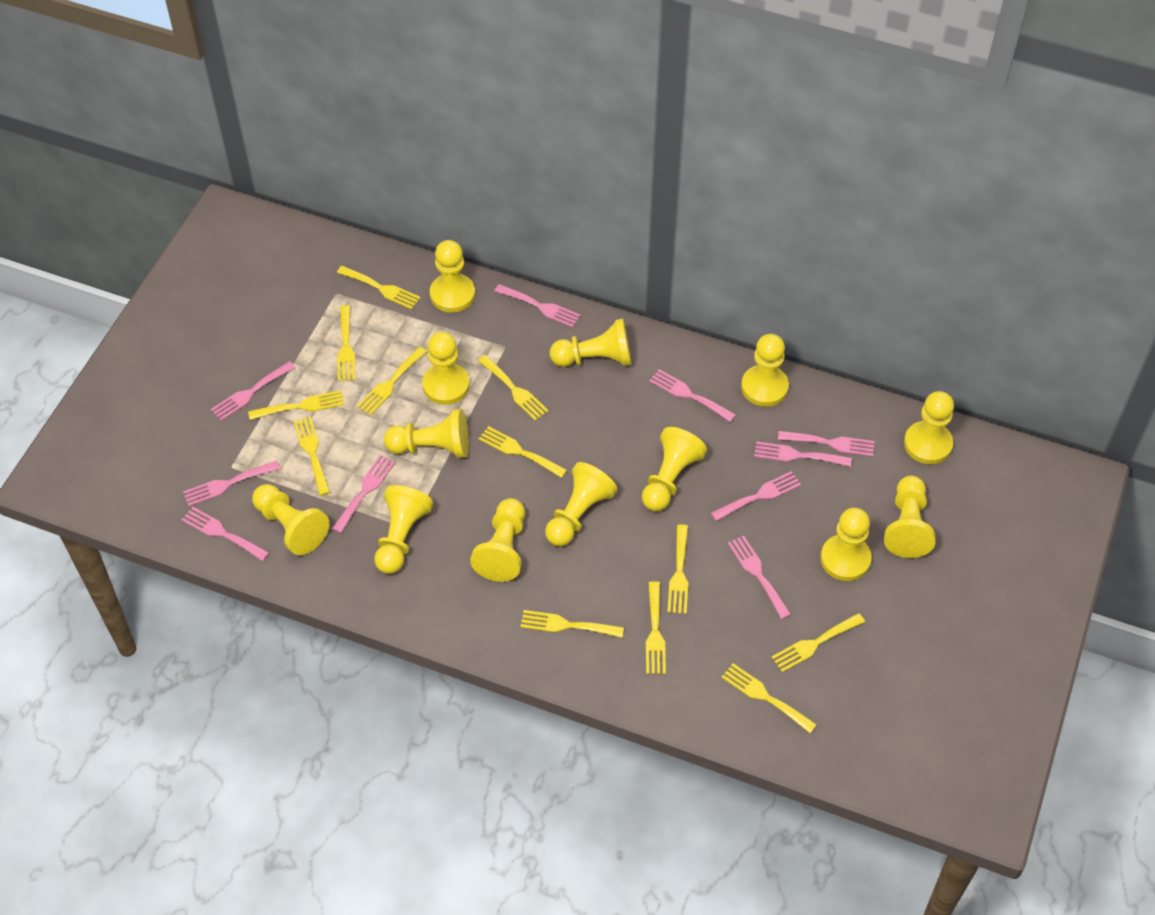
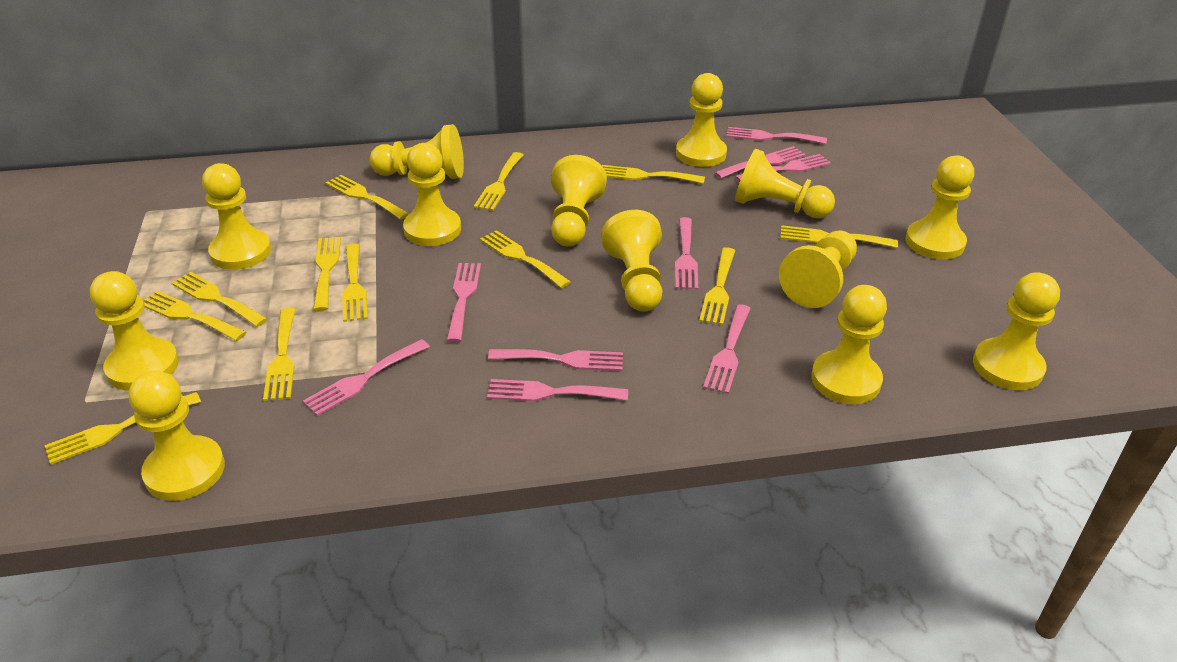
pink fork: [182,507,269,561] [183,461,280,506] [211,361,296,421] [332,455,395,533] [495,284,581,328] [649,369,736,422] [711,471,801,521] [728,536,791,619] [754,441,852,467] [778,431,875,457] = 10 -> [303,339,430,416] [447,263,481,342] [487,379,628,401] [488,349,623,371] [675,217,698,290] [703,304,751,394] [715,146,806,179] [727,127,827,144] [735,154,831,182] = 9

